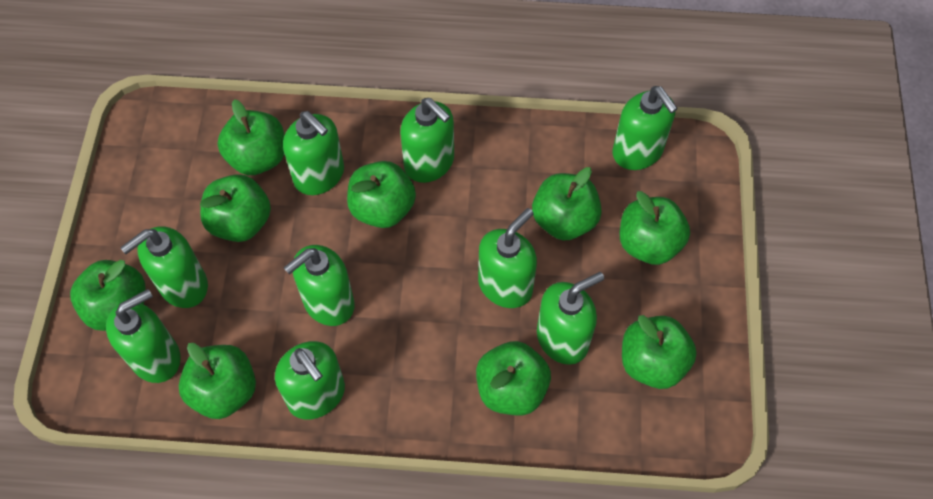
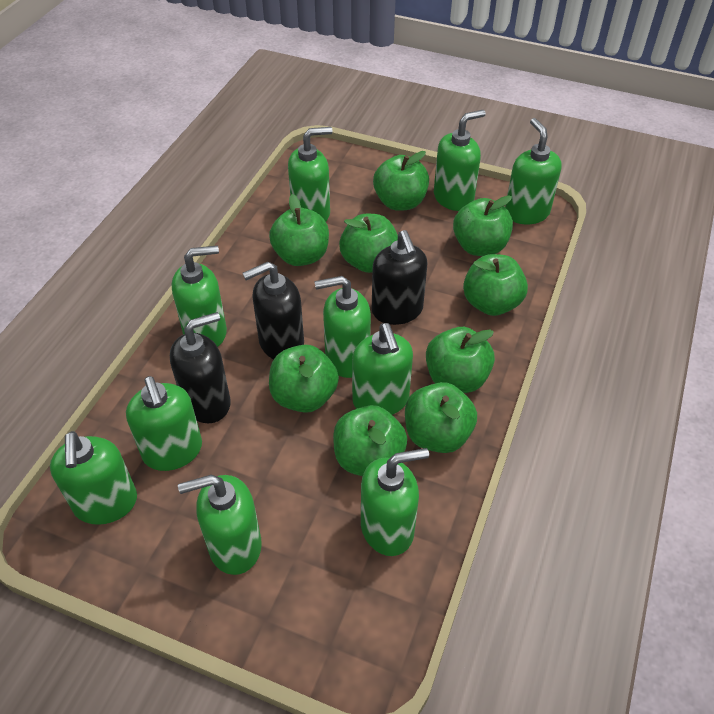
black soap dispenser: none = 0 -> [170,312,231,423] [242,262,304,359] [372,230,427,325] = 3
green soap dispenser: [106,289,181,383] [120,226,208,308] [275,341,345,419] [283,111,344,195] [284,245,355,326] [400,98,454,183] [478,208,537,308] [537,272,604,365] [612,86,678,170] = 9 -> [50,431,137,525] [126,376,202,471] [172,245,227,347] [178,475,262,575] [288,127,333,222] [315,276,371,378] [352,323,413,415] [361,448,429,556] [434,110,486,211] [505,118,562,224] = 10

